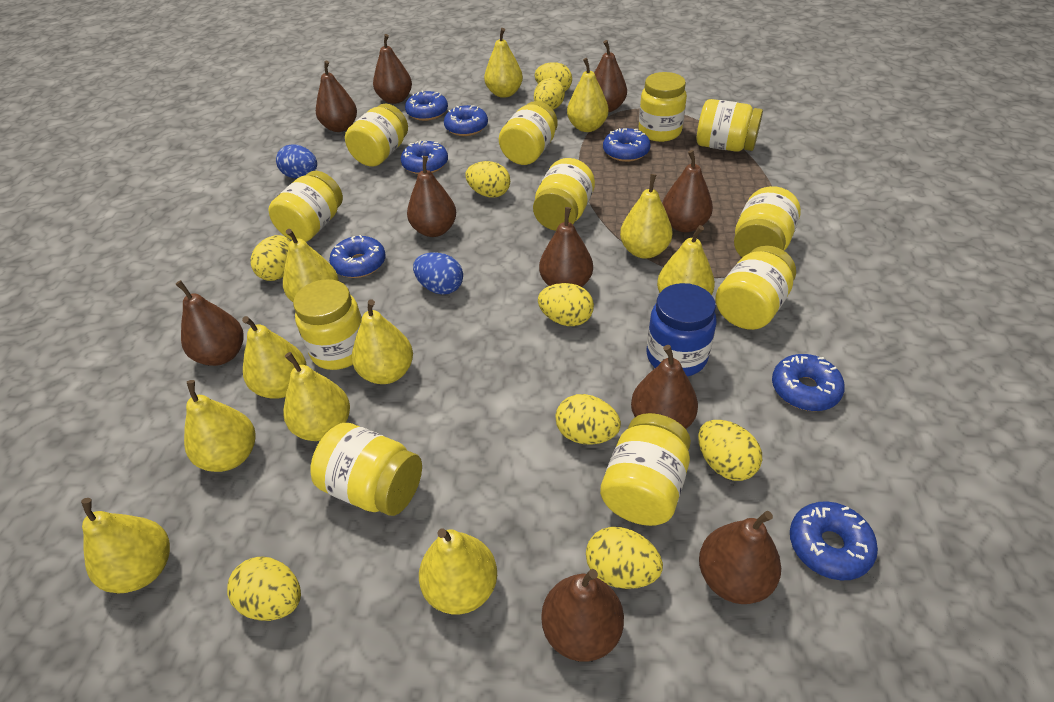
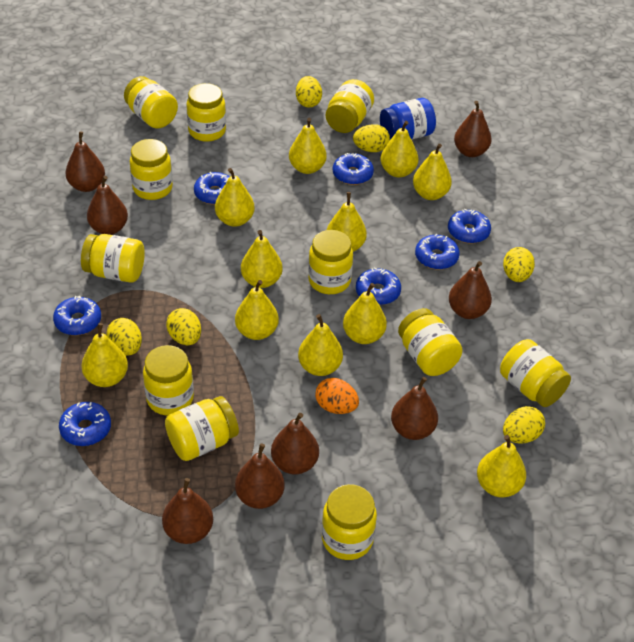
blue egg: [276,144,317,179] [413,252,463,295] = 2 -> none = 0
brown pear: [175,280,244,366] [316,61,357,132] [373,34,412,104] [407,156,456,237] [539,207,593,287] [541,569,624,661] [594,40,627,112] [631,345,698,429] [662,150,713,232] [699,511,781,604] = 10 -> [65,131,105,192] [87,176,128,235] [162,478,213,544] [235,443,285,509] [271,413,319,474] [391,377,438,440] [449,261,492,319] [454,101,492,157] = 8
orange egg: none = 0 -> [315,378,359,414] = 1
yellow egg: [227,557,301,621] [250,235,291,281] [465,161,510,198] [534,78,565,110] [535,62,572,91] [538,283,594,326] [555,394,621,445] [586,527,663,589] [698,420,762,481] = 9 -> [106,318,142,356] [166,308,201,345] [296,76,322,108] [353,124,390,152] [503,247,535,282] [503,406,545,444] = 6

